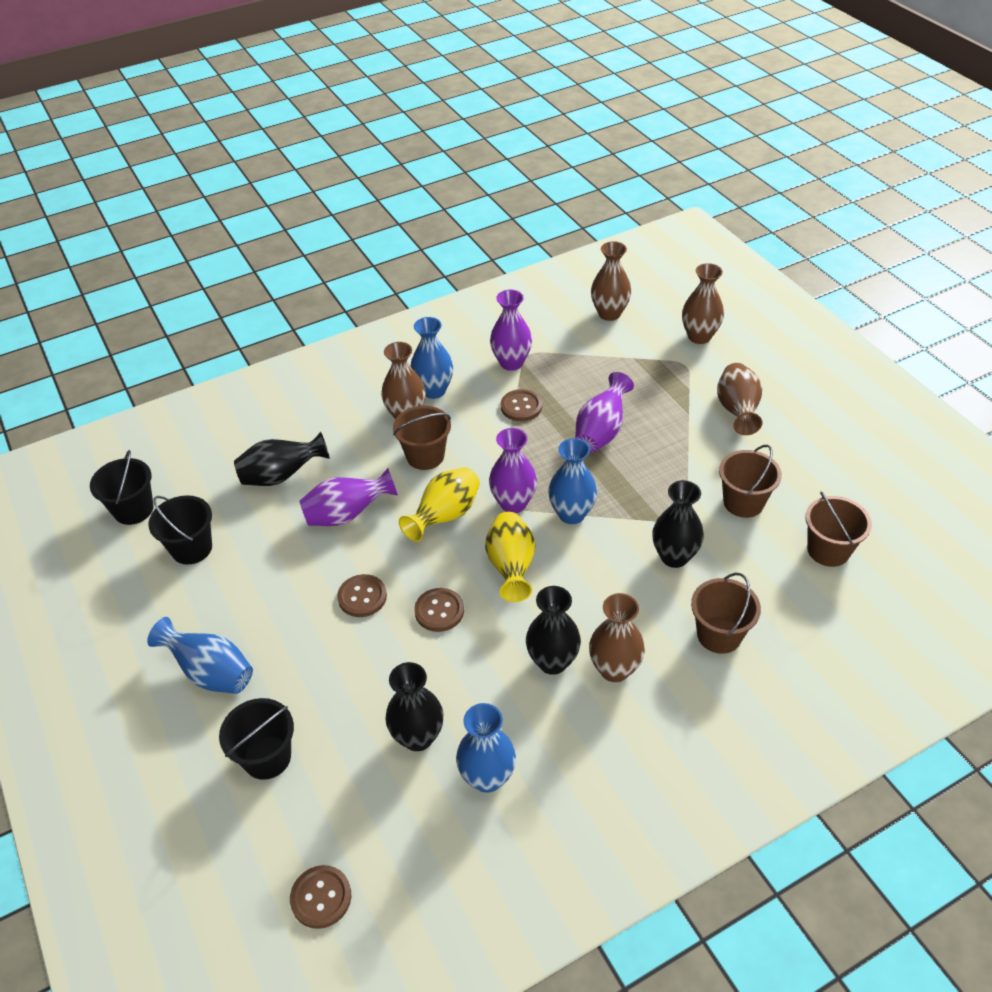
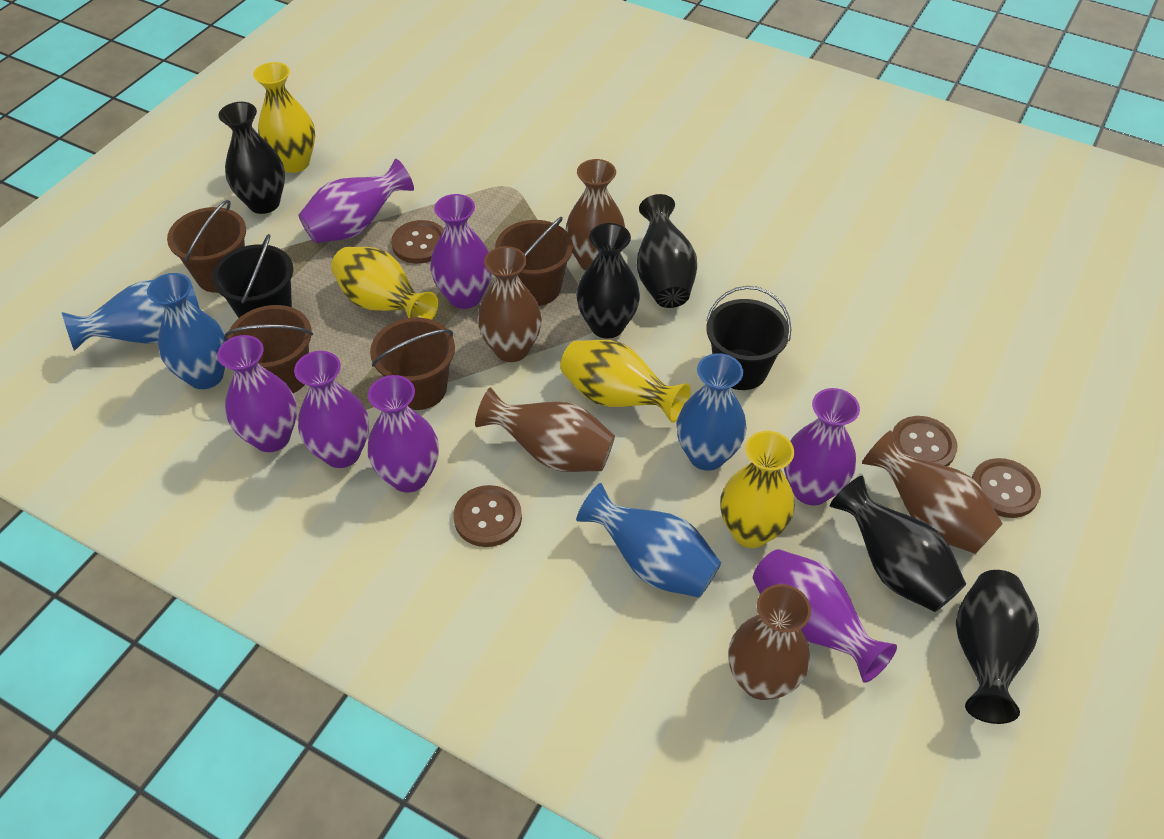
black bucket: [90,450,154,525] [148,495,212,565] [219,698,294,780] = 3 -> [212,234,293,318] [706,286,791,390] = 2
black vase: [234,432,330,486] [385,662,444,751] [526,586,581,675] [652,480,704,568] = 4 -> [218,102,285,214] [576,223,640,338] [636,194,697,308] [830,476,966,612] [956,570,1039,724] = 5
purple vase: [299,468,398,526] [489,428,537,513] [490,290,532,371] [575,372,634,452] = 4 -> [217,335,297,452] [294,351,369,468] [299,159,414,243] [367,375,439,493] [430,194,492,309] [753,549,897,683] [784,388,860,505] = 7
yellow vase: [399,467,480,542] [485,512,535,602] = 2 -> [253,62,315,173] [331,247,438,320] [561,340,691,423] [721,431,794,548] = 4

